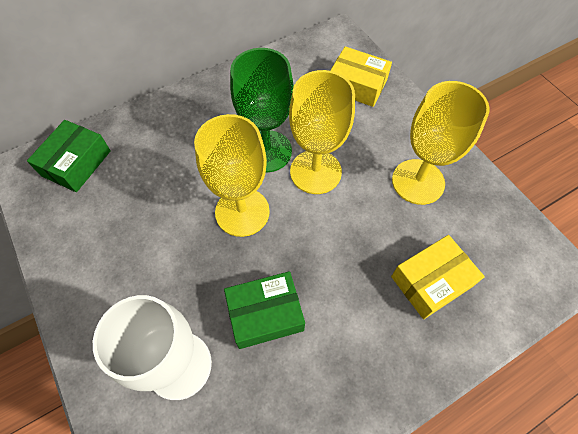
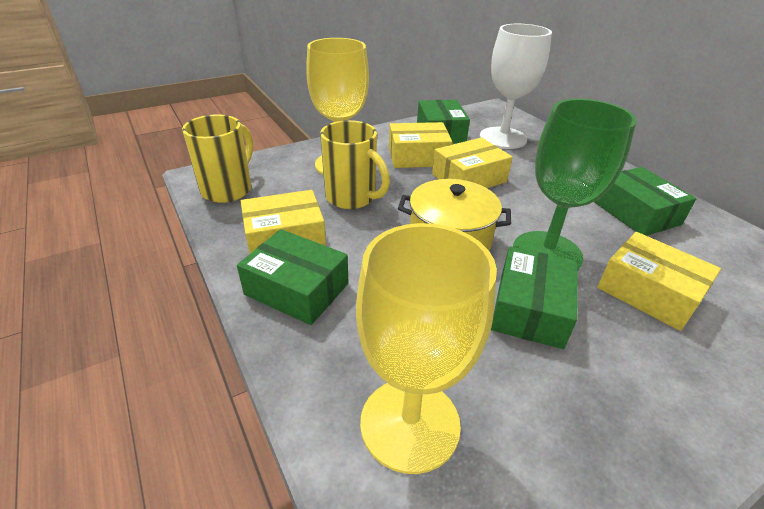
green box: [27,120,111,192] [224,271,305,349] = 2 -> [237,229,348,325] [417,100,470,143] [491,246,578,349] [595,167,697,236] = 4
yellow box: [330,46,392,107] [391,235,485,319] = 2 -> [241,190,326,254] [389,122,452,168] [432,137,513,188] [597,232,721,331] = 4
yellow goblet: [194,114,270,237] [289,70,355,194] [392,81,490,205] = 3 -> [306,38,369,175] [356,223,497,474] = 2
yellow mug: none = 0 -> [182,114,253,203] [320,120,390,209] = 2
yellow pot: none = 0 -> [398,179,511,250] = 1

